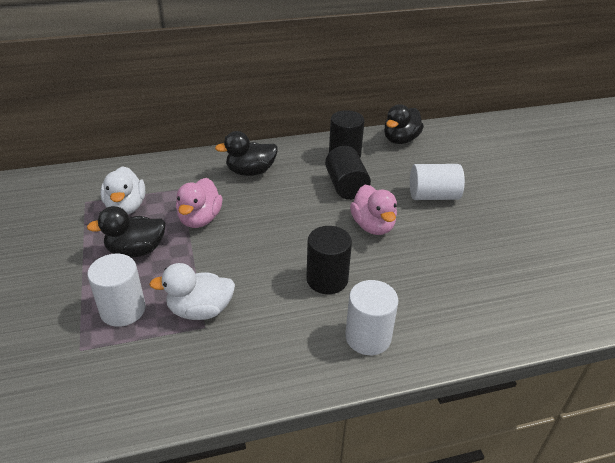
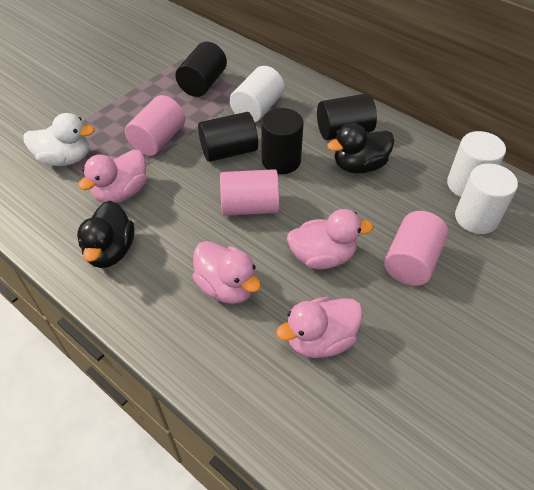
black cylinder: [306,226,352,294] [325,146,371,200] [329,110,365,157] = 3 -> [175,42,227,97] [198,112,258,162] [261,108,304,174] [317,93,377,140] = 4
black duck: [87,206,166,257] [215,131,278,176] [384,104,424,144] = 3 -> [77,201,135,268] [327,123,394,174] = 2
pink cylinder: none = 0 -> [125,95,185,156] [220,169,280,216] [384,211,448,286] = 3
pink duck: [176,178,223,228] [350,185,397,235] = 2 -> [78,150,147,203] [192,241,261,304] [276,297,363,358] [287,209,374,269] = 4
white duck: [100,166,145,214] [149,263,235,320] = 2 -> [23,113,95,166] = 1

